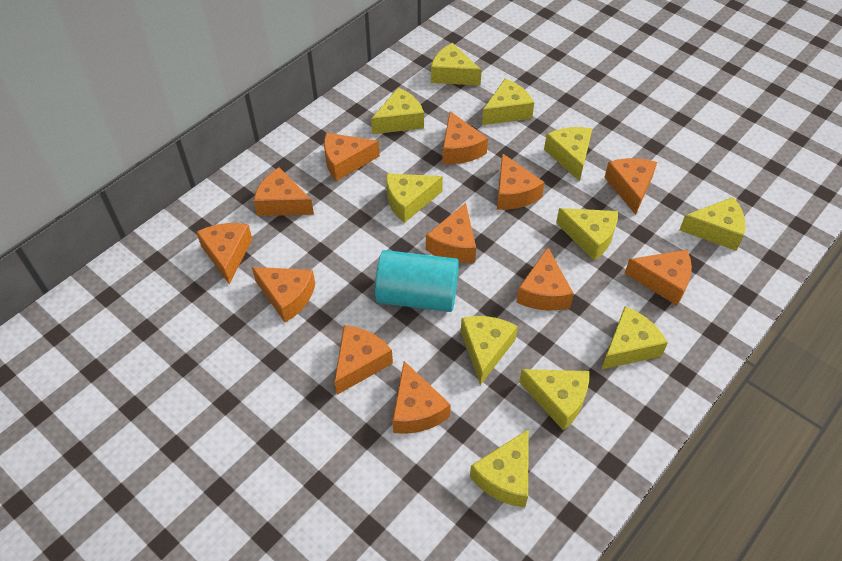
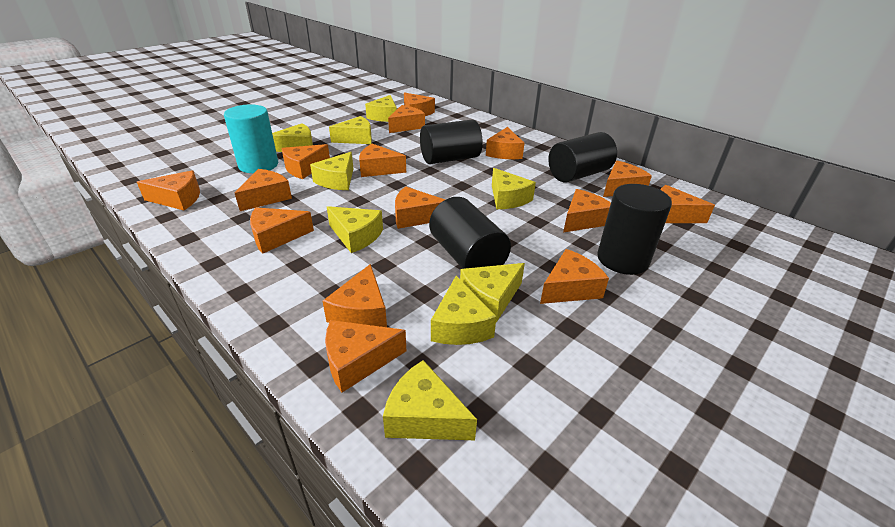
black cylinder: none = 0 -> [420,119,483,164] [429,197,511,269] [548,132,617,182] [597,184,672,275] = 4
orange cheese: [196,223,252,285] [252,267,315,323] [254,168,314,216] [324,133,380,181] [334,325,393,395] [392,361,451,434] [426,203,476,263] [442,111,488,164] [497,153,545,210] [516,247,574,311] [604,158,657,215] [624,250,692,306] = 12 -> [137,170,200,210] [235,169,292,211] [250,207,314,254] [282,144,330,179] [323,264,387,327] [325,320,406,393] [359,144,406,177] [388,105,425,133] [395,186,445,229] [404,92,435,116] [486,127,524,159] [540,249,609,304] [563,189,611,233] [603,161,652,197] [660,185,715,223] = 15
yellow cheese: [371,87,424,134] [386,173,443,223] [431,43,482,86] [461,316,518,385] [470,429,529,507] [482,78,534,125] [519,369,589,431] [544,127,592,181] [556,208,618,260] [601,306,668,370] [679,197,745,251] = 11 -> [272,124,313,152] [310,152,354,190] [327,206,383,253] [329,116,372,144] [365,95,396,122] [383,360,477,440] [431,276,497,345] [460,263,525,322] [492,168,536,209] = 9

